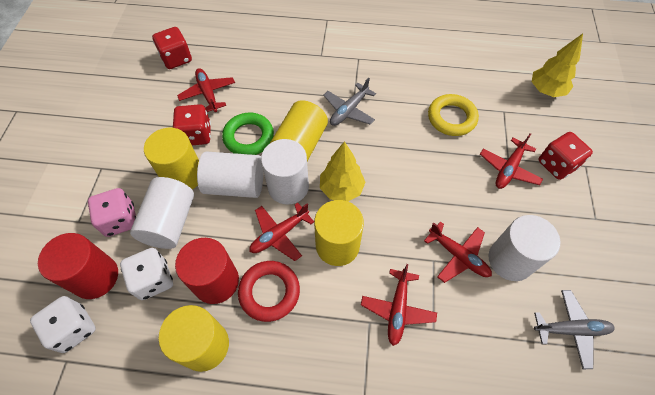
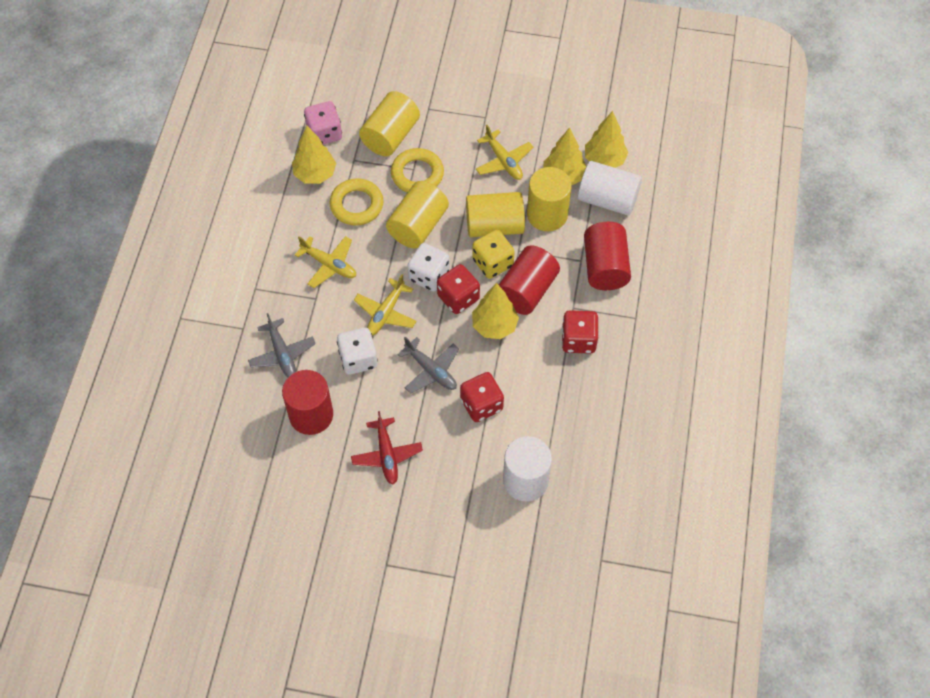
green ring: [222,113,274,155] = 1 -> none = 0
red cylinder: [38,233,118,299] [175,238,239,304] = 2 -> [282,370,333,435] [499,246,560,315] [584,222,631,290] = 3
red plane: [177,68,235,112] [249,203,314,261] [361,264,437,346] [424,222,492,283] [480,133,543,189] = 5 -> [351,411,423,484] = 1
red ring: [238,261,300,322] = 1 -> none = 0
white cylinder: [130,177,194,249] [197,152,264,198] [261,139,309,205] [488,215,560,281] = 4 -> [503,436,552,501] [578,161,642,216] = 2
yellow dice: none = 0 -> [472,230,515,279] = 1
yellow plane: none = 0 -> [295,236,356,288] [354,274,417,336] [476,125,533,180] = 3
yellow ring: [428,94,479,136] = 1 -> [329,178,384,226] [391,148,444,193] = 2
yellow tree: [320,141,365,201] [532,34,583,97] = 2 -> [292,126,336,184] [472,283,519,339] [544,127,587,186] [585,111,628,168] = 4

